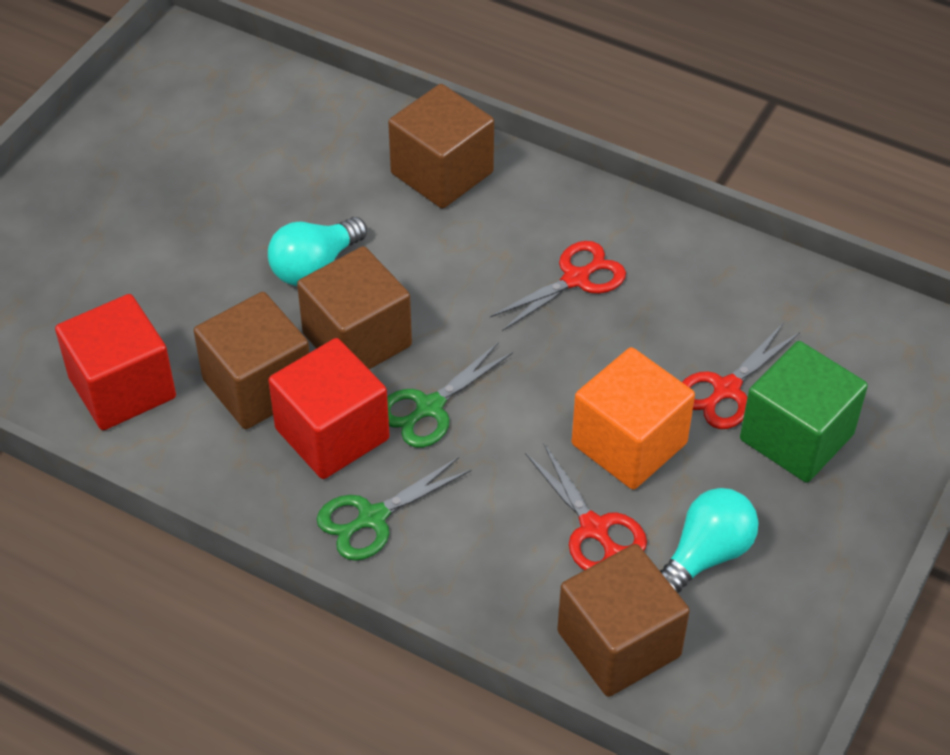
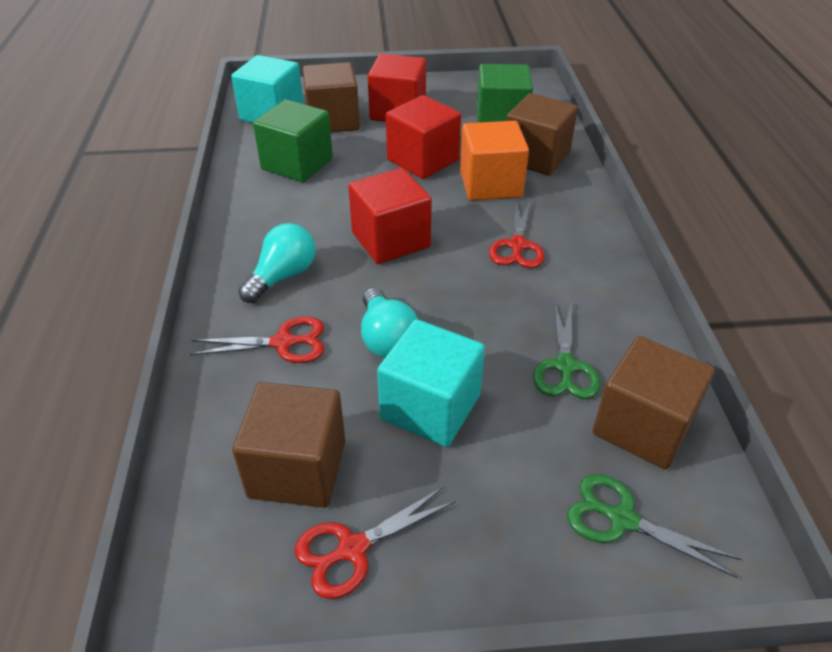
green cube: [740,341,868,482] = 1 -> [253,99,333,183] [477,64,533,123] = 2
red cube: [55,294,176,430] [268,338,390,479] = 2 -> [348,168,432,264] [368,54,426,122] [386,95,461,179] = 3
turquoise cube: none = 0 -> [231,55,304,123] [377,319,485,447] = 2

